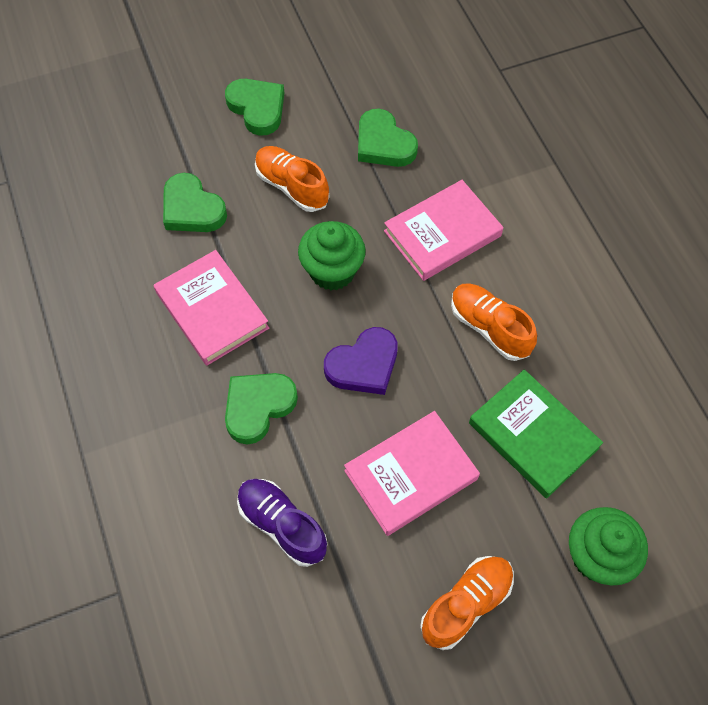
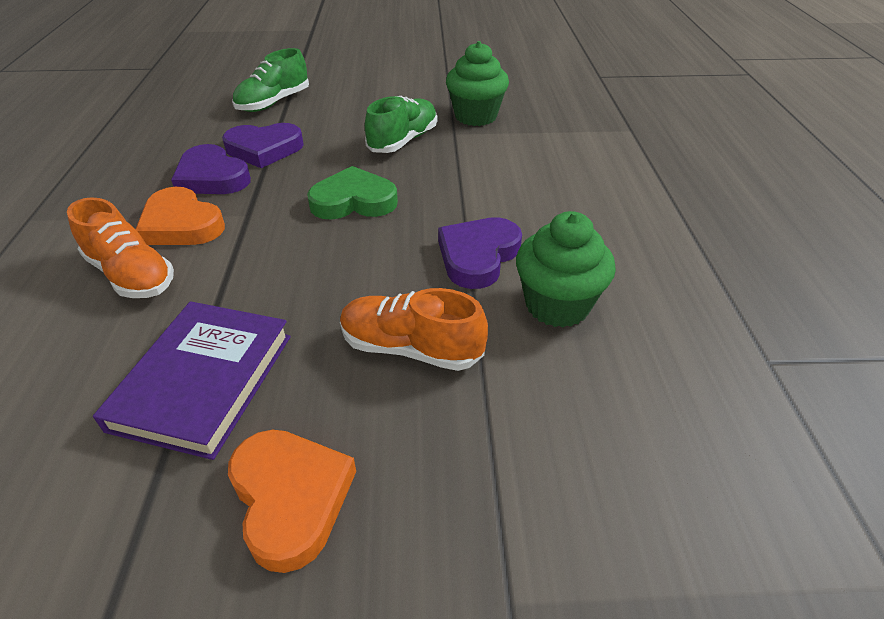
green book: [469,369,603,498] = 1 -> none = 0
green heart: [163,173,227,232] [225,79,284,136] [225,373,298,444] [358,109,418,167] = 4 -> [307,166,398,220] = 1
green shoe: none = 0 -> [232,48,309,112] [365,96,437,153] = 2
orange heart: none = 0 -> [136,187,225,245] [228,430,356,573] = 2
orange shoe: [255,146,329,212] [420,556,514,650] [451,283,537,361] = 3 -> [67,197,174,298] [340,288,488,371] = 2
pink book: [154,250,269,366] [344,411,480,536] [384,180,503,281] = 3 -> none = 0
purple book: none = 0 -> [93,301,291,460] = 1
purple heart: [324,327,398,395] = 1 -> [171,144,251,194] [222,123,304,168] [438,217,522,289] = 3
purple shoe: [237,479,327,567] = 1 -> none = 0

